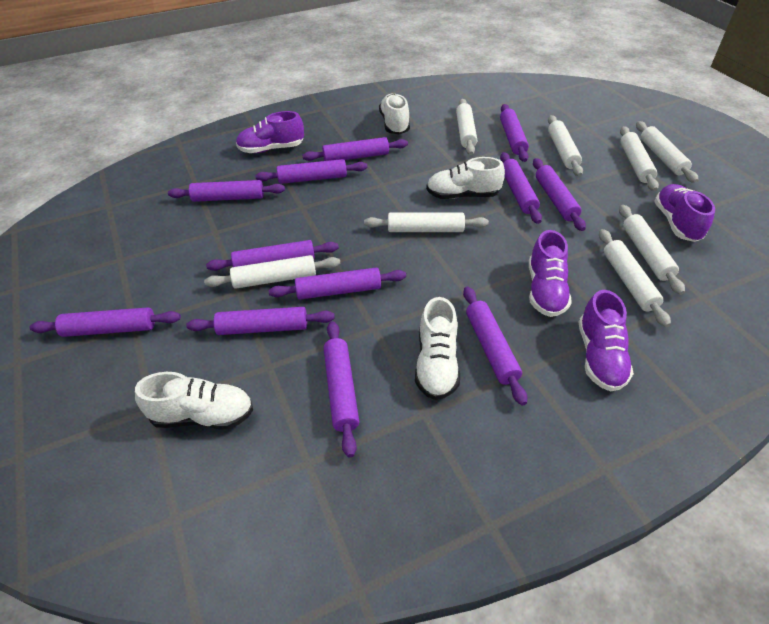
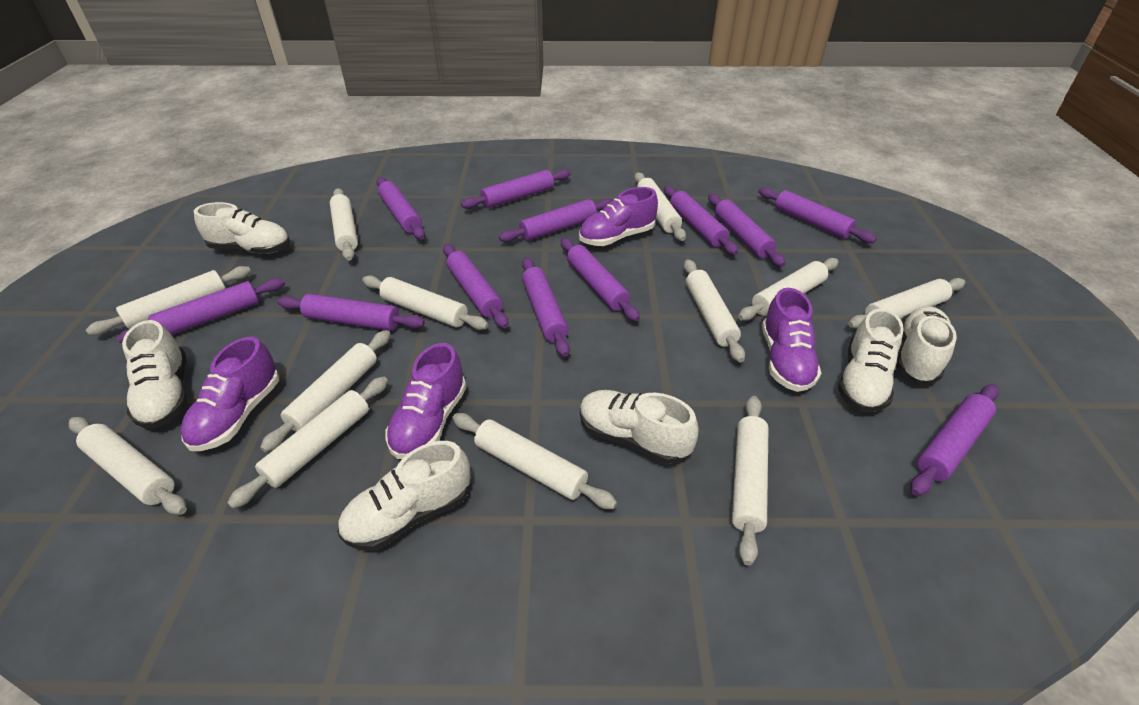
white rolling pin: [204,255,341,289] [364,213,489,232] [456,99,477,155] [548,115,583,177] [599,229,671,327] [619,205,685,295] [620,126,659,191] [636,121,698,183] = 8 -> [69,417,187,515] [86,266,251,335] [227,377,388,509] [260,330,390,453] [330,188,358,261] [362,275,488,330] [452,413,617,509] [634,173,686,241] [684,259,745,363] [732,396,769,565] [738,258,839,321] [848,278,965,329] = 12
white shoe: [135,372,253,429] [379,93,410,134] [415,297,460,400] [426,157,505,199] = 4 -> [122,320,187,429] [194,202,290,254] [338,441,471,551] [580,390,699,464] [838,308,904,412] [896,306,957,383] = 6

